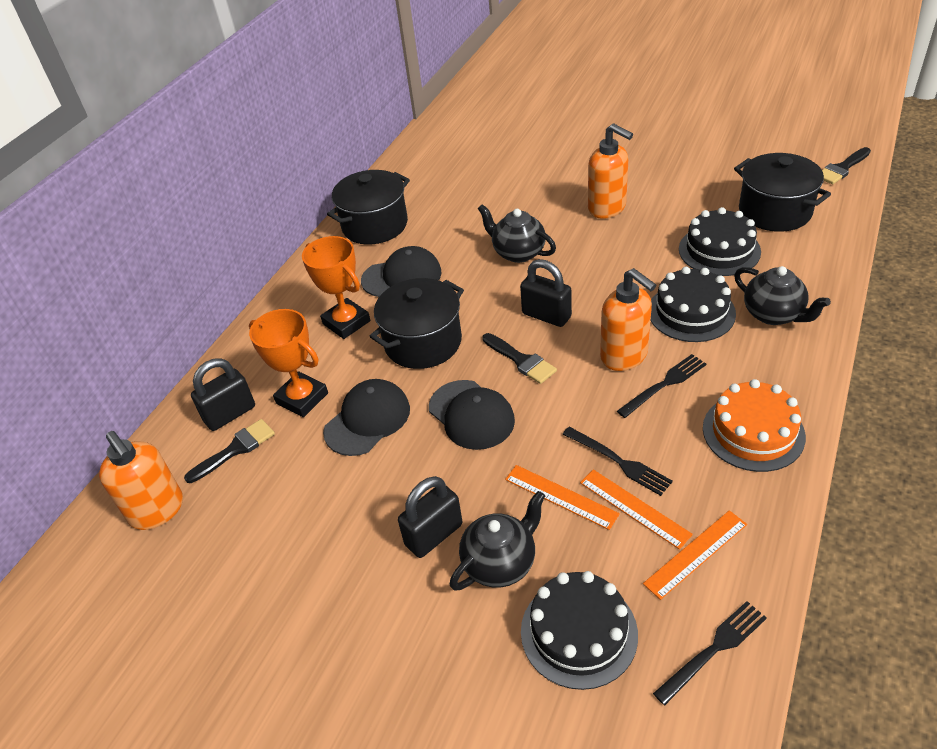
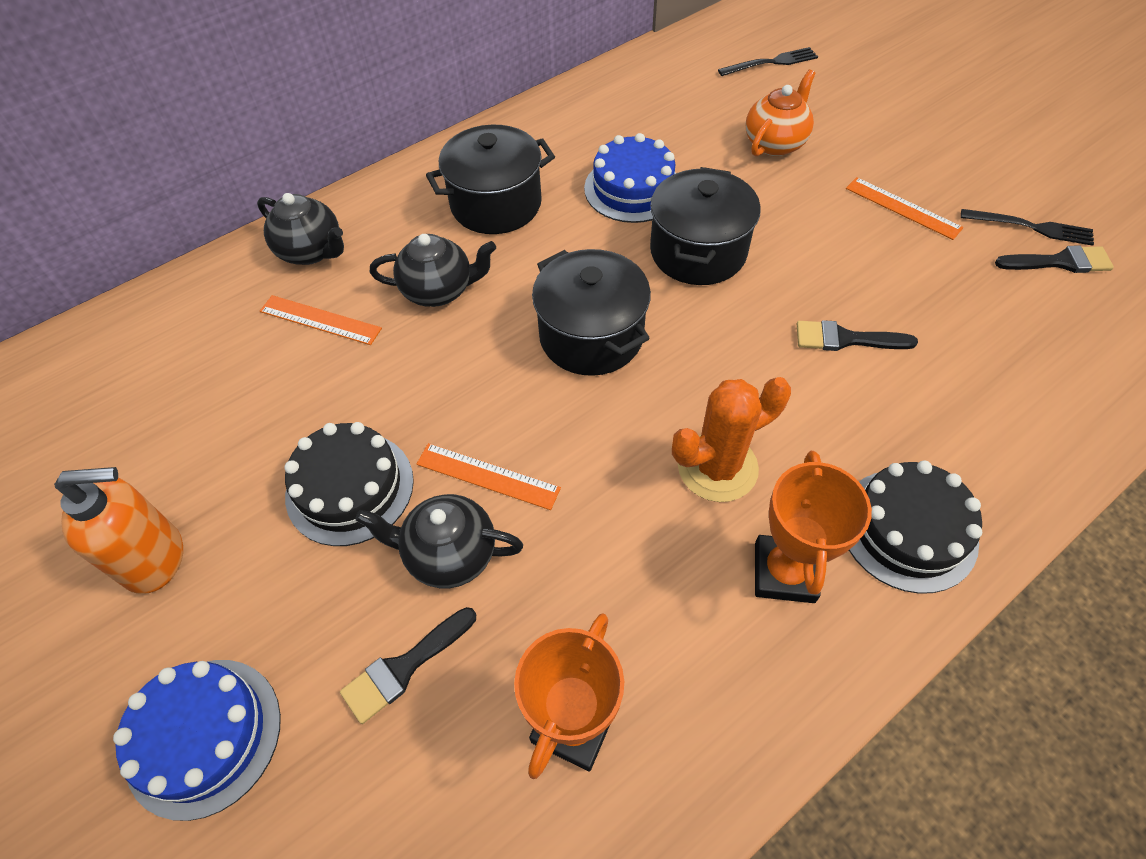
black cake: [521,571,638,690] [651,267,736,342] [679,207,761,276] = 3 -> [284,422,414,546] [849,461,982,594] = 2
black cap: [323,379,410,456] [361,246,442,297] [429,380,515,450] = 3 -> none = 0
black fork: [563,427,673,496] [617,354,707,418] [653,601,767,705] = 3 -> [718,47,818,76] [961,209,1094,246] = 2
black padlock: [191,358,255,431] [398,476,462,558] [520,259,572,327] = 3 -> none = 0
blue cake: none = 0 -> [113,660,281,821] [584,133,676,223] = 2
orange cactus: none = 0 -> [672,377,791,502] = 1
orange cake: [703,379,806,472] = 1 -> none = 0
orange soap dispenser: [99,431,183,530] [588,123,633,219] [600,268,656,371] = 3 -> [54,467,183,594] = 1
orange teapot: none = 0 -> [746,70,815,156] = 1

